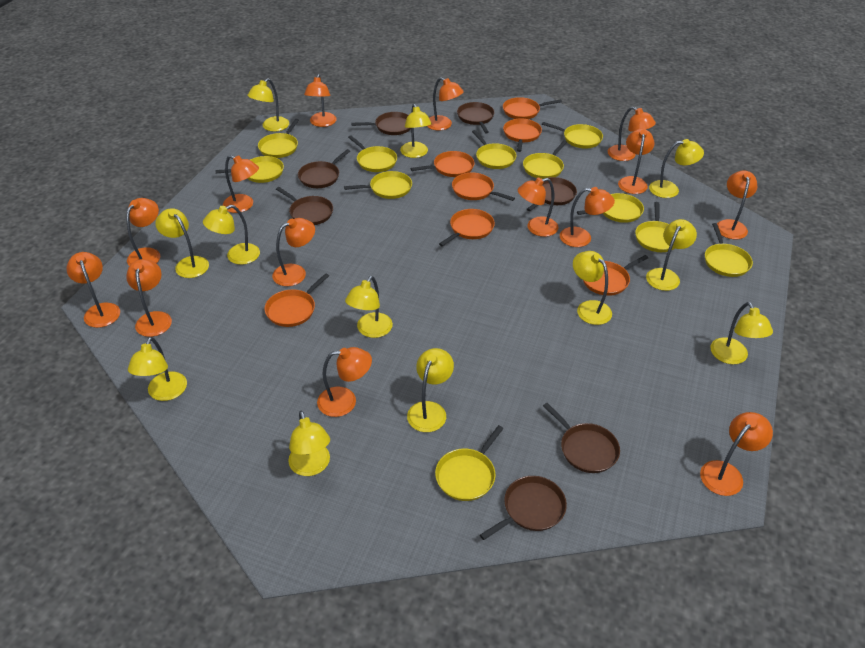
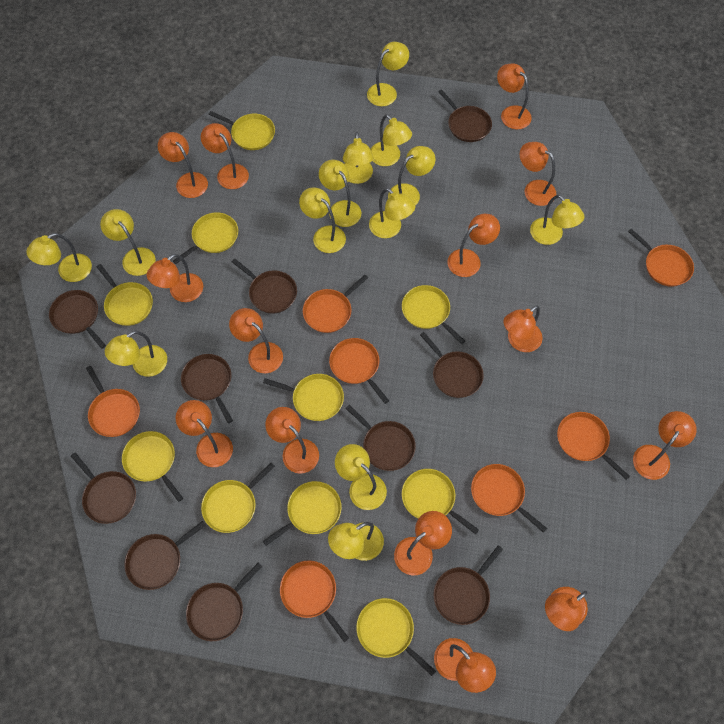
brown pan: [276,187,333,225] [298,149,350,188] [351,112,411,135] [457,102,495,133] [480,476,567,540] [527,177,577,211] [543,403,620,473] = 7 -> [49,290,106,349] [71,452,136,524] [124,521,206,590] [181,354,233,423] [186,562,263,641] [232,259,297,314] [345,405,416,471] [420,332,484,398] [433,545,503,625] [438,89,492,142] = 10
yellow lamp: [128,337,187,401] [155,208,209,278] [203,205,260,265] [247,78,289,132] [288,411,330,476] [345,276,393,338] [400,104,432,158] [407,348,454,432] [573,251,612,325] [646,219,697,291] [649,139,704,198] [710,302,773,364] = 12 -> [26,233,92,282] [100,209,156,276] [105,331,167,377] [299,187,346,253] [319,160,361,227] [328,522,384,561] [335,444,387,510] [343,132,374,184] [367,42,409,106] [369,188,415,238] [370,114,412,166] [388,146,435,206] [530,195,584,245] = 13
yellow pan: [215,156,284,183] [258,119,299,158] [344,171,412,199] [348,135,397,172] [435,425,504,501] [472,130,516,169] [523,141,567,179] [542,122,603,148] [577,193,644,223] [635,202,675,252] [705,223,753,277] = 11 -> [97,264,153,326] [122,431,183,502] [173,212,238,264] [201,463,275,533] [208,111,275,150] [263,374,344,421] [263,481,342,546] [356,598,436,676] [402,285,465,344] [402,469,479,534] = 10

